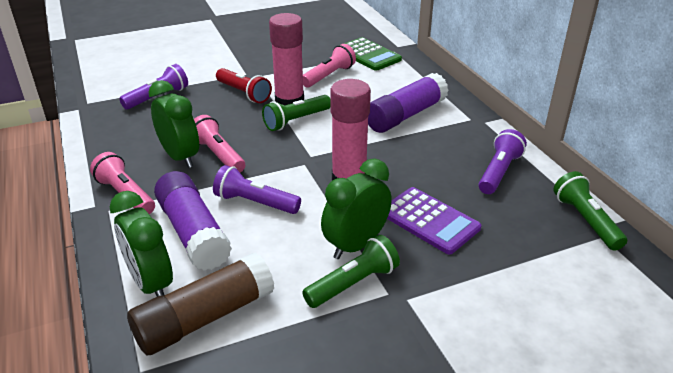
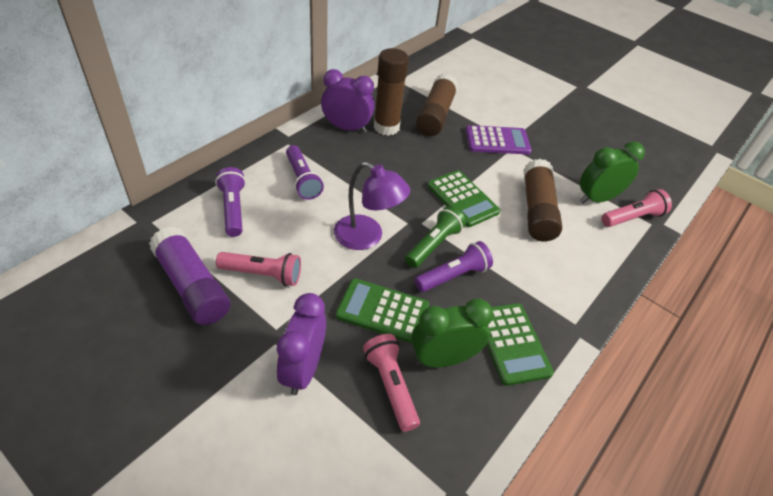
brown glue stick: [127,252,274,355] = 1 -> [374,48,409,136] [416,73,458,136] [523,159,562,242] = 3
green calculator: [344,37,402,71] = 1 -> [336,278,429,343] [427,170,500,227] [486,303,554,386] = 3
green clock: [110,191,173,297] [148,80,199,168] [321,159,392,259] = 3 -> [411,299,493,368] [580,141,645,203] = 2
green flashlight: [262,95,331,131] [302,235,400,308] [553,171,627,251] = 3 -> [405,206,466,268] = 1
pink glue stick: [269,13,304,105] [330,79,371,180] = 2 -> none = 0
purple clock: none = 0 -> [277,293,326,395] [321,69,375,133] = 2
purple glue stick: [154,171,232,271] [368,73,449,133] = 2 -> [149,226,231,325] = 1
purple lamp: none = 0 -> [334,162,410,250] = 1
red flashlight: [216,68,272,103] = 1 -> none = 0

